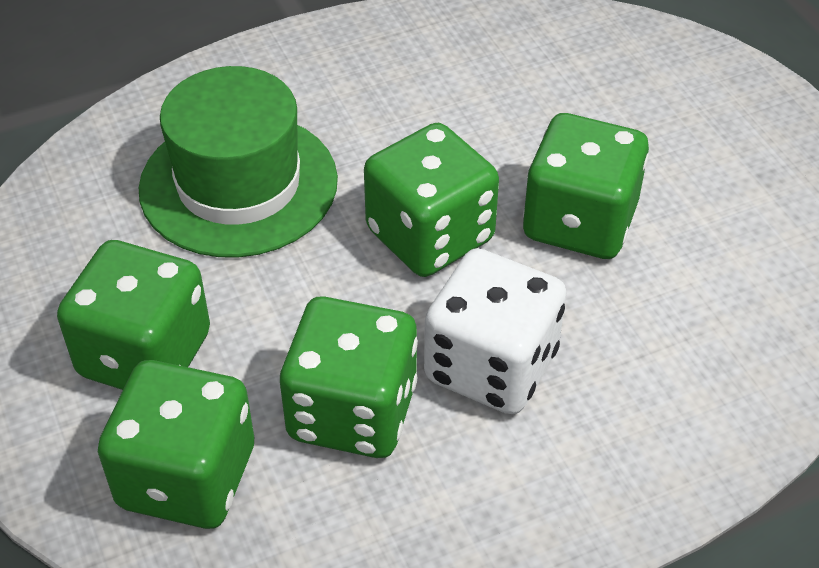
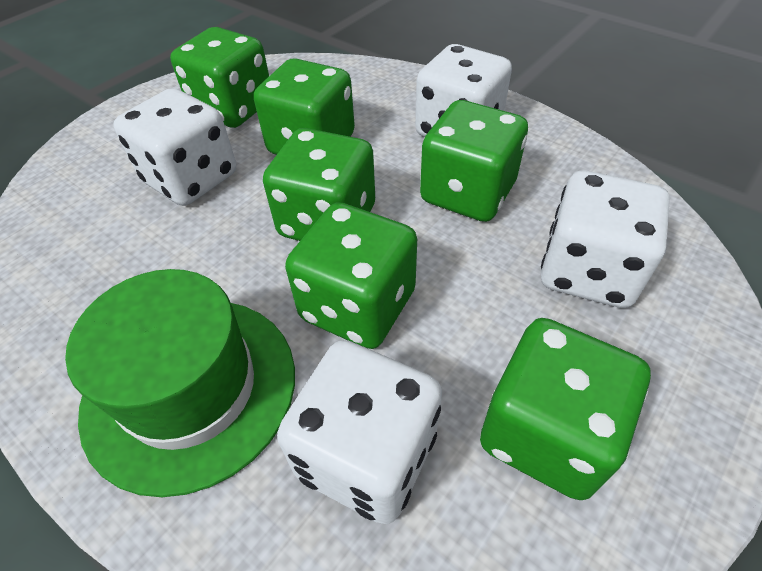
green dice: [57,240,210,390] [98,360,254,529] [280,297,418,458] [364,123,499,277] [523,113,649,259] = 5 -> [170,27,269,128] [254,58,355,155] [263,128,375,241] [285,202,417,349] [420,100,528,222] [480,318,651,500] = 6
white dice: [424,248,567,414] = 1 -> [113,88,236,206] [277,340,442,524] [415,44,512,137] [541,171,670,308] = 4

